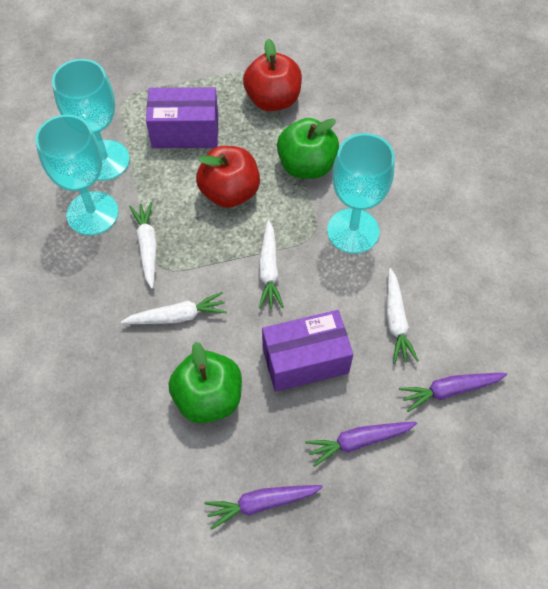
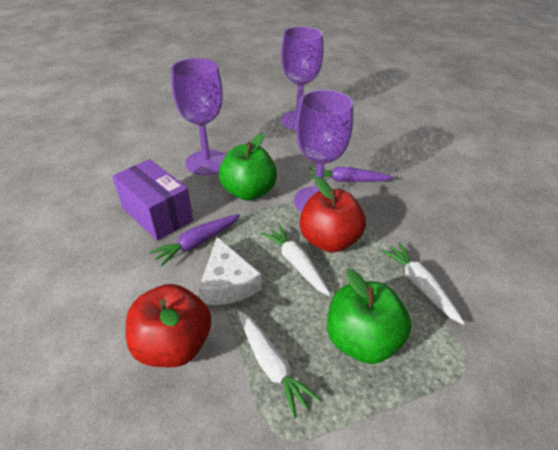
purple box: [146,87,218,148] [262,310,353,392] = 2 -> [112,159,193,241] = 1
purple carrot: [205,485,323,530] [305,422,417,467] [399,373,507,412] = 3 -> [150,214,240,266] [309,167,393,182] = 2
purple goblet: none = 0 -> [171,58,226,175] [281,27,324,130] [294,90,353,213] = 3
turquoise goblet: [35,115,119,235] [52,59,130,181] [327,133,395,254] = 3 -> none = 0
white carrot: [121,292,227,324] [129,202,157,289] [259,220,284,309] [386,268,419,364] = 4 -> [237,310,321,418] [261,225,331,296] [381,242,465,325] = 3
white cheese: none = 0 -> [198,237,262,305] = 1

